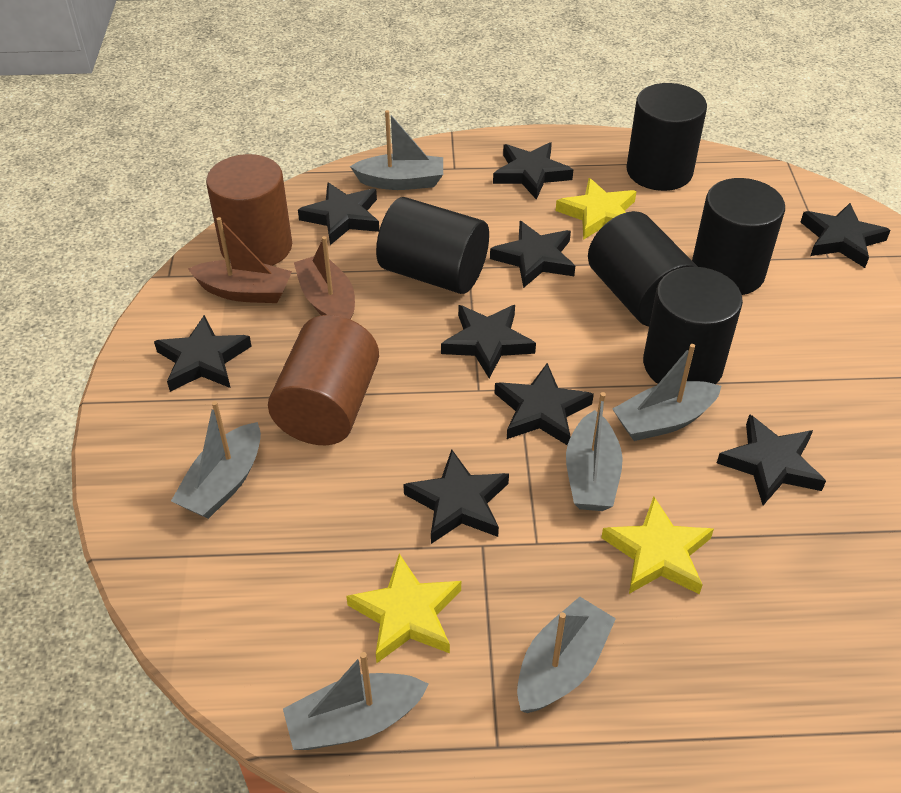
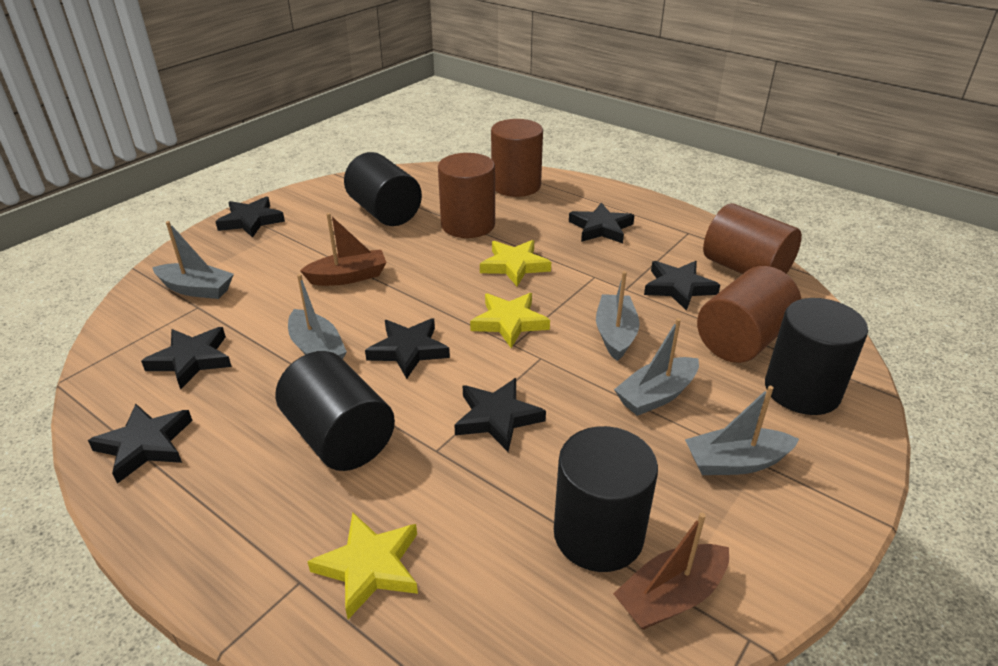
black cylinder: [376,197,489,294] [588,211,698,327] [626,83,707,191] [643,267,743,384] [692,178,785,295] = 5 -> [275,351,395,471] [344,152,422,226] [554,426,658,572] [765,298,868,415] = 4
black star: [154,315,252,392] [298,182,379,245] [403,449,509,544] [441,305,536,378] [490,221,575,288] [493,142,573,200] [494,363,594,445] [717,414,826,505] [801,203,891,268] = 9 -> [88,404,193,484] [141,327,232,389] [216,197,285,238] [365,318,450,379] [454,378,546,452] [569,202,635,243] [644,261,720,311] = 7
brown cylinder: [206,154,292,266] [268,315,379,445] = 2 -> [438,153,495,238] [491,119,543,197] [697,266,801,363] [703,203,802,274] = 4
grey boat: [171,401,261,519] [283,652,429,750] [350,110,443,190] [517,597,616,713] [566,392,623,511] [612,344,721,441] = 6 -> [152,221,234,299] [288,274,347,359] [596,271,640,361] [614,318,699,416] [685,386,799,475] = 5

